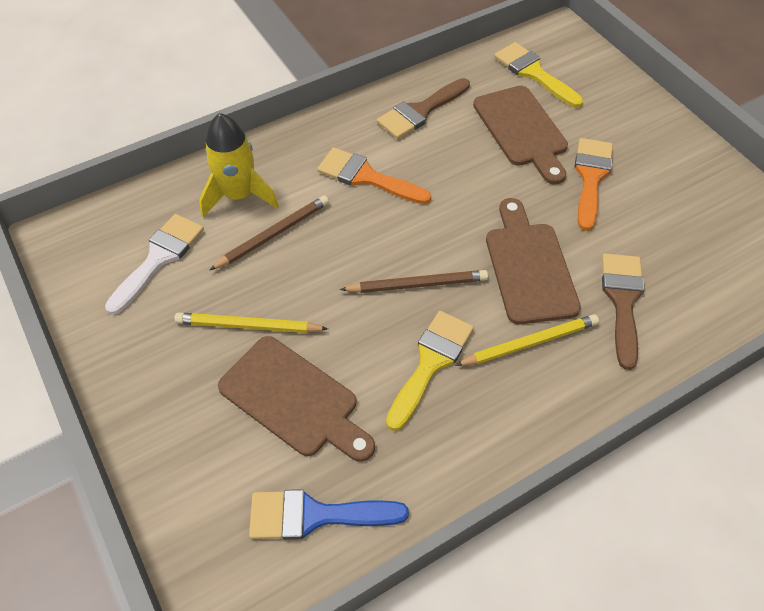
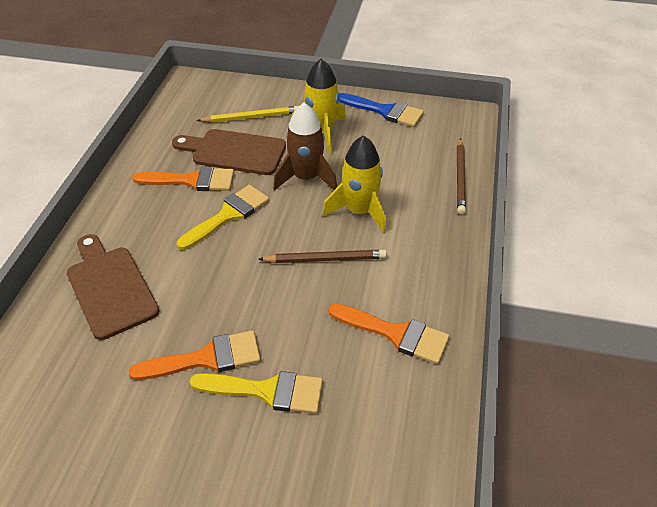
brown brush: [377,78,470,139] [602,253,645,370] = 2 -> none = 0
brown cutting board: [218,336,375,462] [473,85,568,185] [486,198,581,325] = 3 -> [67,234,159,340] [172,129,286,175] = 2
brown rocket: none = 0 -> [273,103,337,191] = 1
orange brush: [317,147,431,204] [574,138,613,231] = 2 -> [129,330,261,380] [132,167,234,191] [328,303,450,364] = 3
white brush: [105,214,204,315] = 1 -> none = 0
yellow pencil: [174,312,328,333] [455,314,599,366] = 2 -> [197,106,299,123] = 1
yellow rocket: [199,113,279,217] = 1 -> [291,59,346,154] [322,135,386,233] = 2

